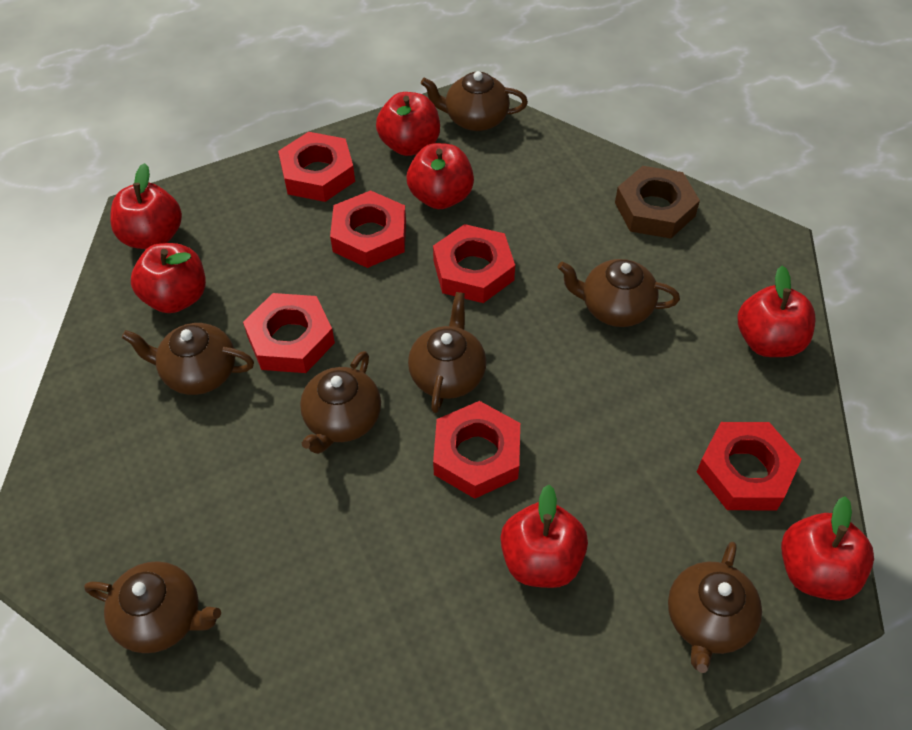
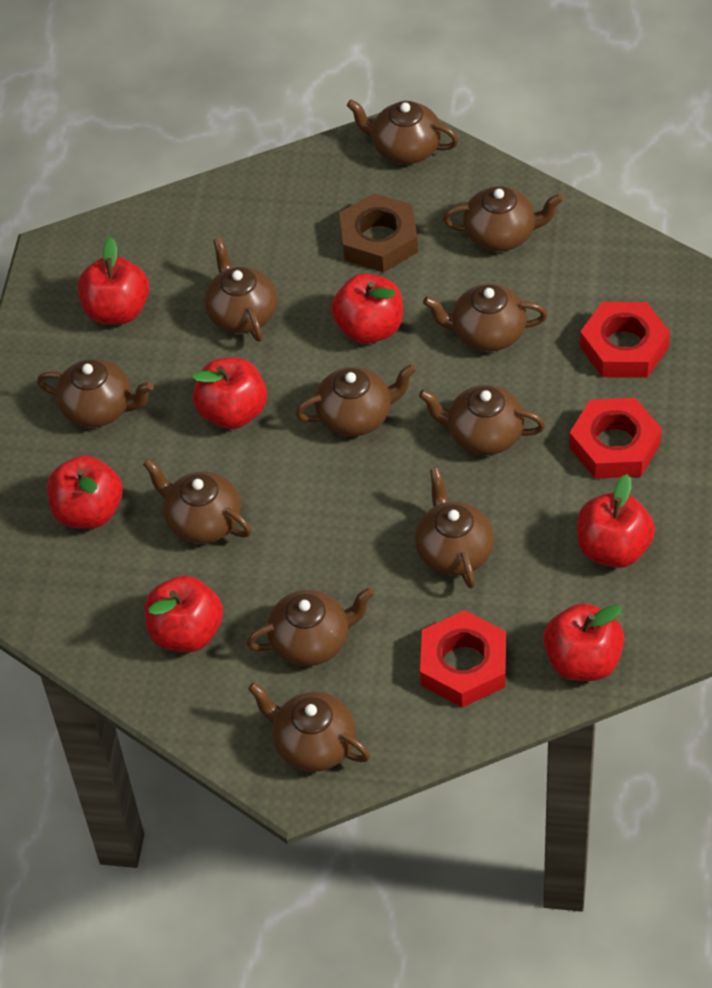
brown teapot: [84,561,221,653] [122,323,254,395] [300,351,381,454] [408,292,486,413] [421,71,528,131] [557,259,680,327] [668,542,762,673] = 7 -> [37,358,154,428] [143,459,252,544] [204,237,278,342] [246,587,374,666] [248,682,370,772] [295,364,416,437] [347,100,459,164] [415,468,494,588] [419,385,545,455] [423,284,547,352] [443,186,563,251] = 11
red nut: [243,293,335,373] [278,132,355,202] [330,190,406,268] [433,224,515,303] [433,401,520,499] [697,422,802,511] = 6 -> [420,610,506,707] [569,398,662,479] [580,302,670,378] = 3

